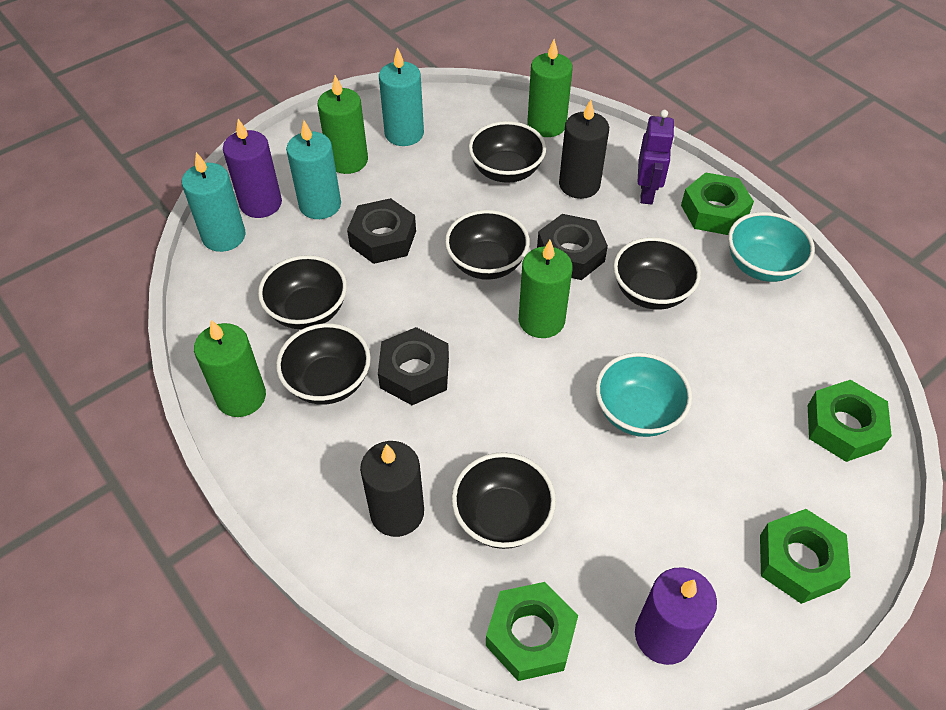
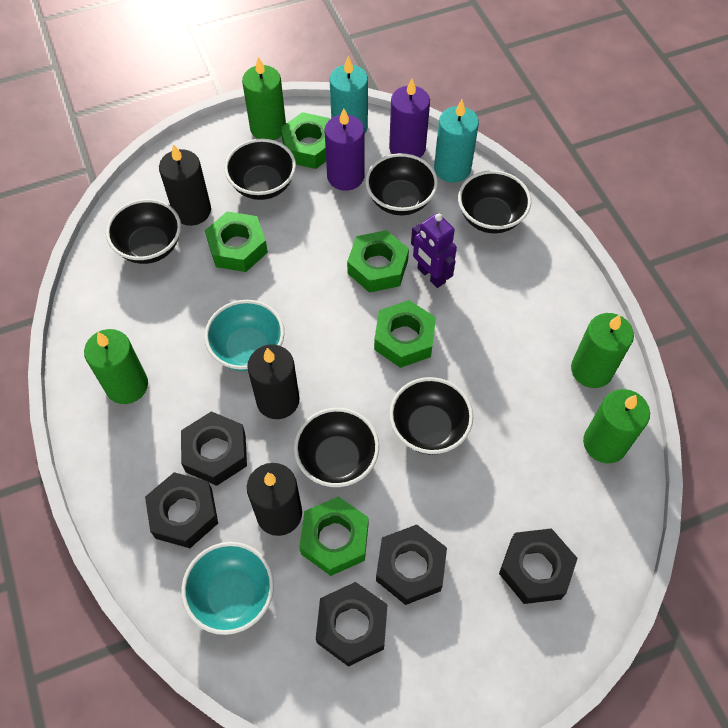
black candle: [360,441,424,537] [559,100,609,199] = 2 -> [159,144,211,226] [247,344,300,419] [247,463,302,536] = 3
black nut: [347,198,416,264] [378,327,449,405] [537,214,608,280] = 3 -> [145,472,218,548] [181,411,247,486] [316,582,388,667] [376,525,447,605] [499,528,578,604] = 5
green nut: [486,582,578,681] [681,172,754,235] [760,509,850,604] [808,380,892,462] = 4 -> [205,211,268,272] [281,112,330,169] [299,496,369,576] [347,230,409,293] [374,300,436,368] = 5
turquoise candle: [182,152,246,252] [286,120,341,219] [379,47,424,146] = 3 -> [330,56,368,134] [434,100,479,182] = 2

